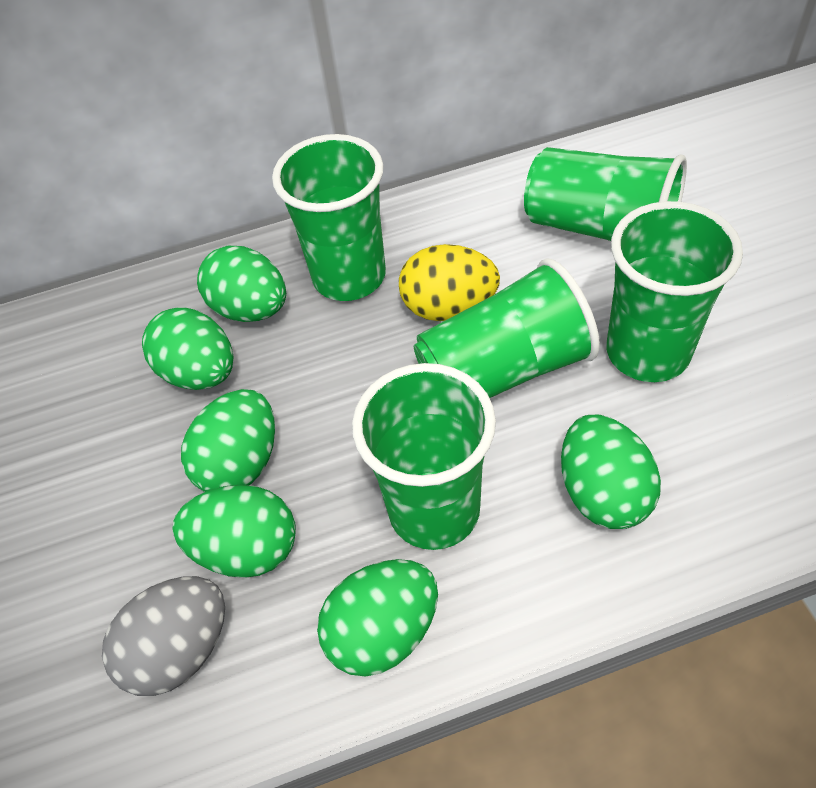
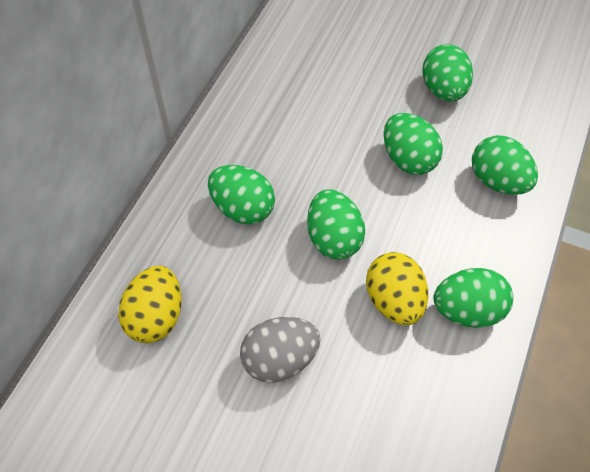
green cup: [272,134,386,301] [352,363,496,550] [414,258,600,398] [524,147,687,241] [607,201,743,382] = 5 -> none = 0
yellow egg: [399,244,500,321] = 1 -> [118,266,182,343] [366,252,428,325] = 2

